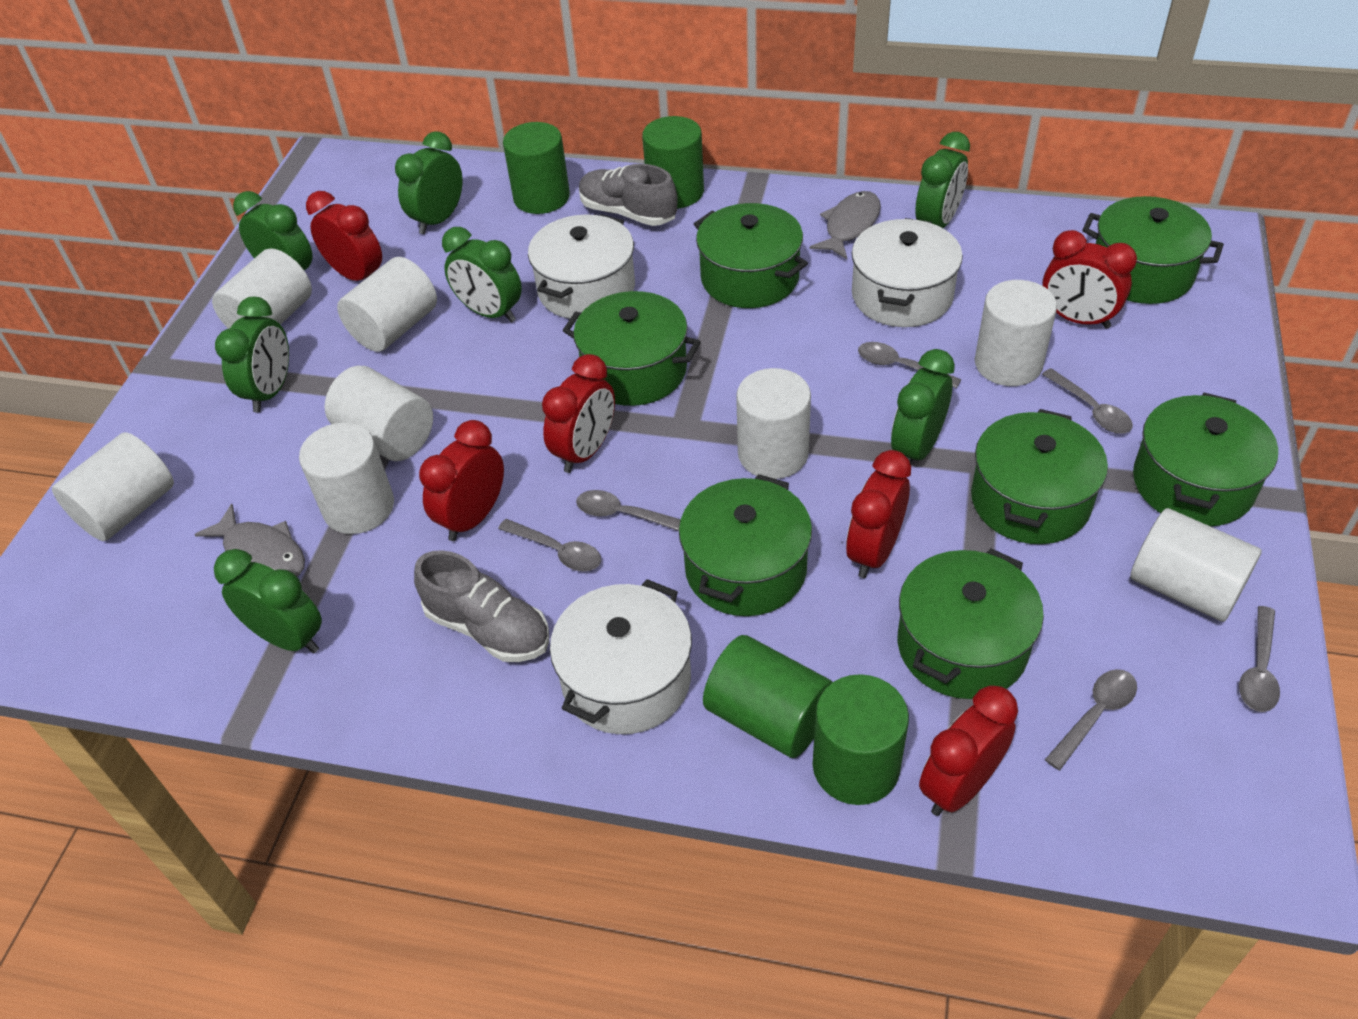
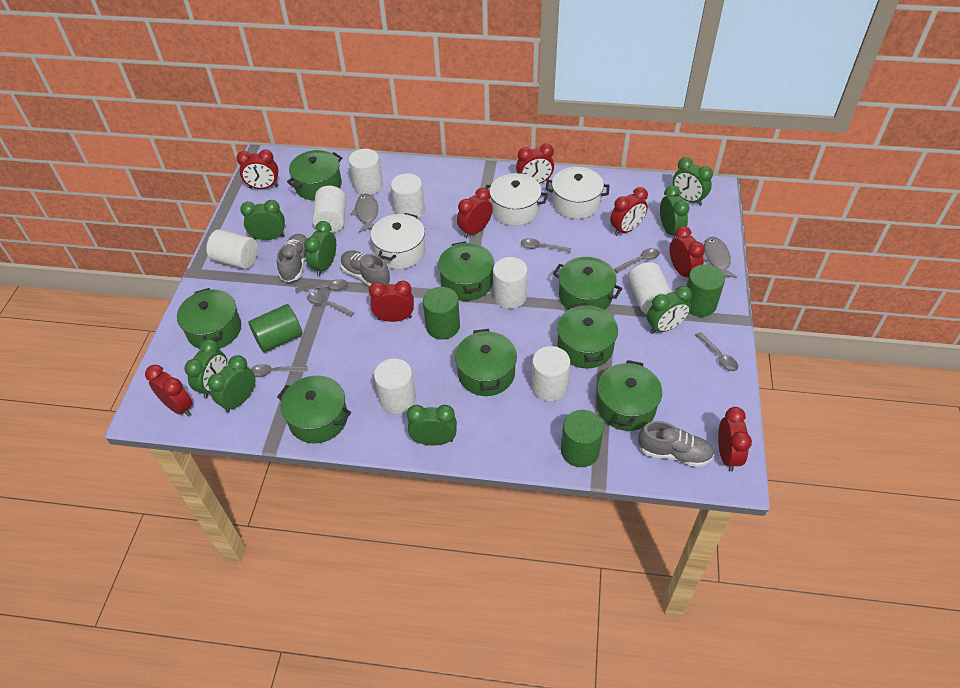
green clock: [214,549,322,654] [215,297,289,412] [233,191,313,271] [395,131,462,234] [442,227,522,323] [891,349,955,464] [915,132,970,228] = 7 -> [184,339,227,399] [208,355,256,413] [240,200,285,240] [304,221,336,276] [407,405,457,446] [647,286,692,334] [660,185,690,238] [673,157,713,206] = 8
green pot: [563,291,701,406] [679,474,812,616] [694,203,808,308] [898,548,1044,699] [971,409,1108,544] [1082,196,1224,304] [1133,393,1278,526] = 7 -> [177,288,241,349] [277,375,351,443] [287,150,342,201] [438,242,494,301] [455,329,517,396] [553,257,622,310] [557,303,618,369] [597,360,662,431] = 8
grey shoe: [414,550,550,662] [579,164,677,226] = 2 -> [277,234,307,282] [340,250,390,287] [638,421,714,467] = 3
red clock: [306,191,382,281] [419,420,504,541] [542,354,615,473] [846,450,911,578] [919,685,1018,816] [1042,230,1137,329] = 6 -> [145,365,193,417] [236,150,279,189] [369,281,414,322] [457,188,493,238] [516,144,554,184] [610,187,648,236] [670,226,705,277] [718,407,752,472] = 8

